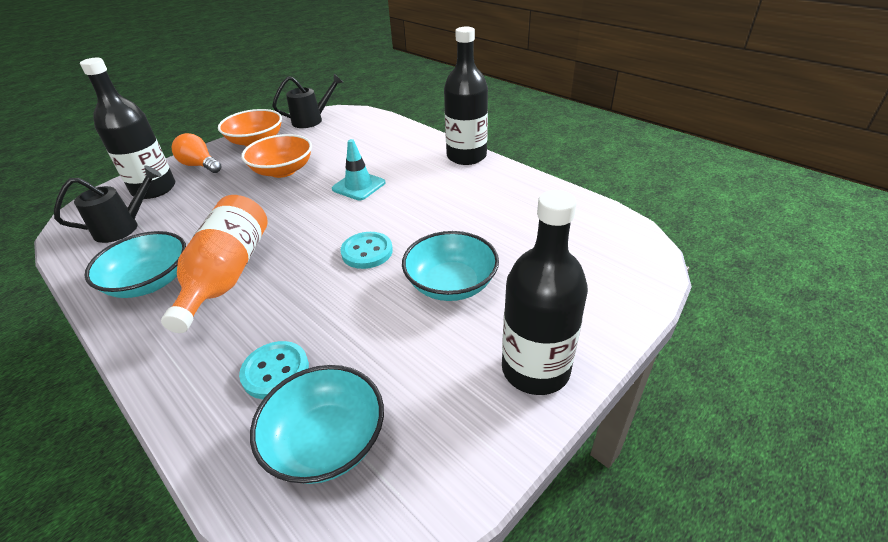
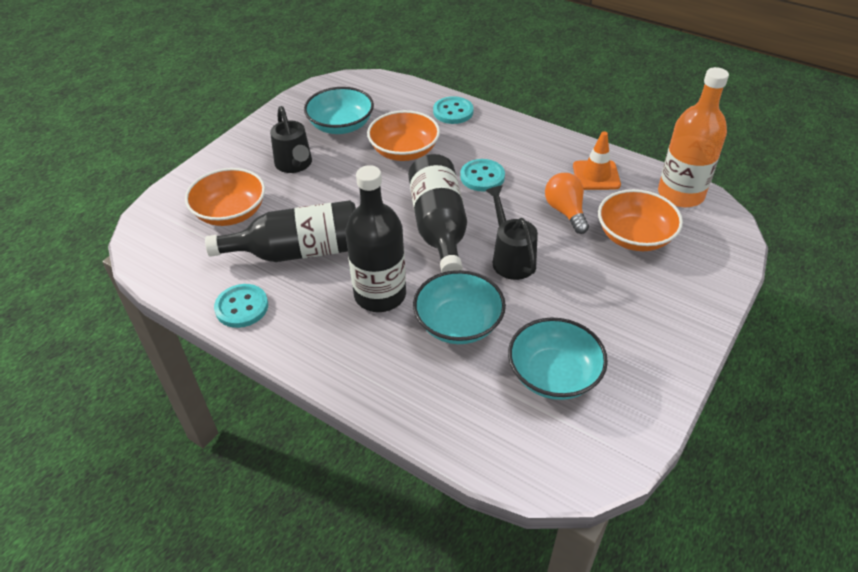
orange bowl: [218,109,282,147] [241,134,312,178] = 2 -> [185,168,265,226] [367,110,440,161] [598,189,683,251] = 3
orange traffic cone: none = 0 -> [573,132,621,190] = 1
turquoise button: [239,341,309,399] [340,232,393,269] = 2 -> [214,284,268,328] [433,96,473,124] [460,159,505,192] = 3
turquoise traffic cone: [332,139,385,200] = 1 -> none = 0

